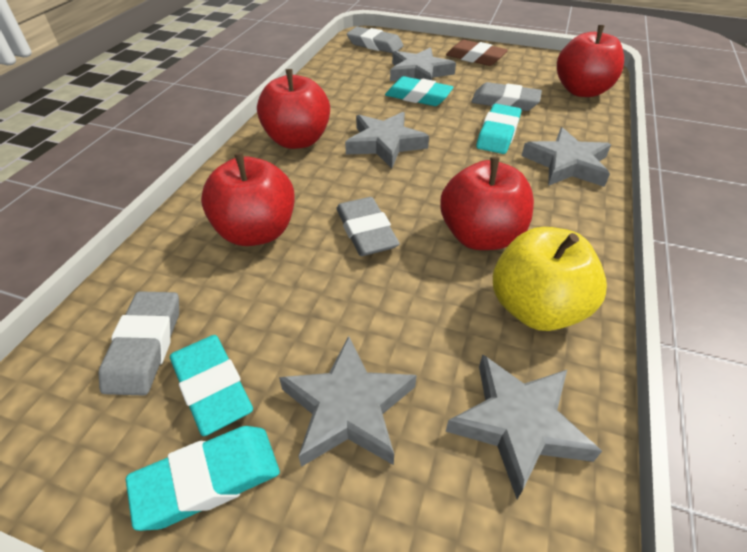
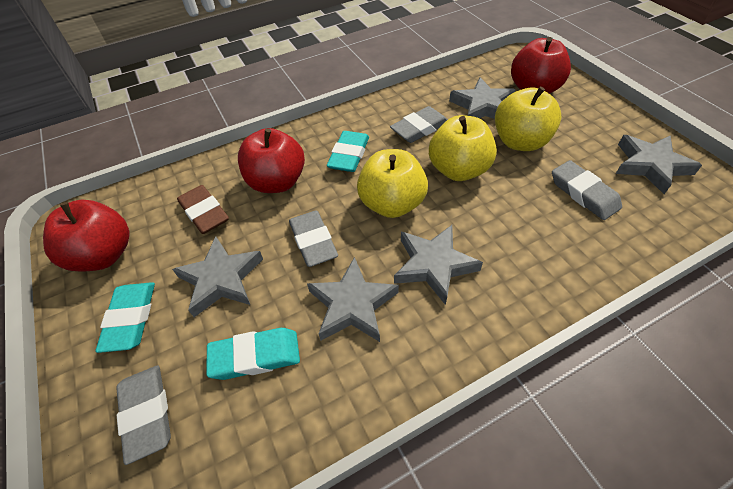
red apple: [201,153,295,246] [257,69,330,149] [440,157,534,250] [557,25,624,97] = 4 -> [43,200,130,272] [238,128,305,193] [511,37,571,94] = 3
turquoise eraser: [126,426,280,531] [170,335,253,436] [385,76,454,106] [476,104,521,154] = 4 -> [95,282,155,353] [206,328,300,380] [327,131,369,172] = 3
yellow apple: [493,227,607,331] = 1 -> [357,149,428,218] [429,115,497,181] [495,87,561,151] = 3

